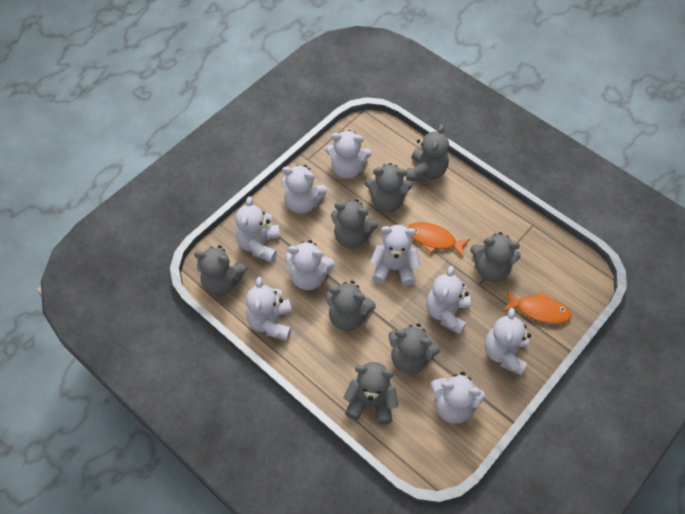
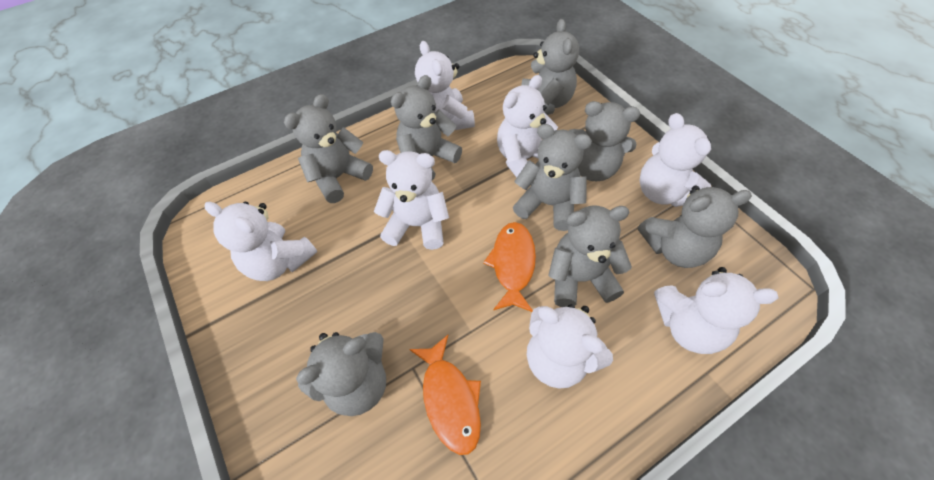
white teddy bear: [235,196,280,263] [246,277,292,341] [282,165,327,214] [285,240,335,290] [326,130,372,179] [370,225,420,286] [426,266,470,334] [430,372,485,424] [485,308,531,375] = 9 -> [205,202,317,281] [374,150,449,250] [415,41,475,130] [497,75,558,178] [527,304,613,389] [640,113,711,207] [654,267,778,354] = 7

